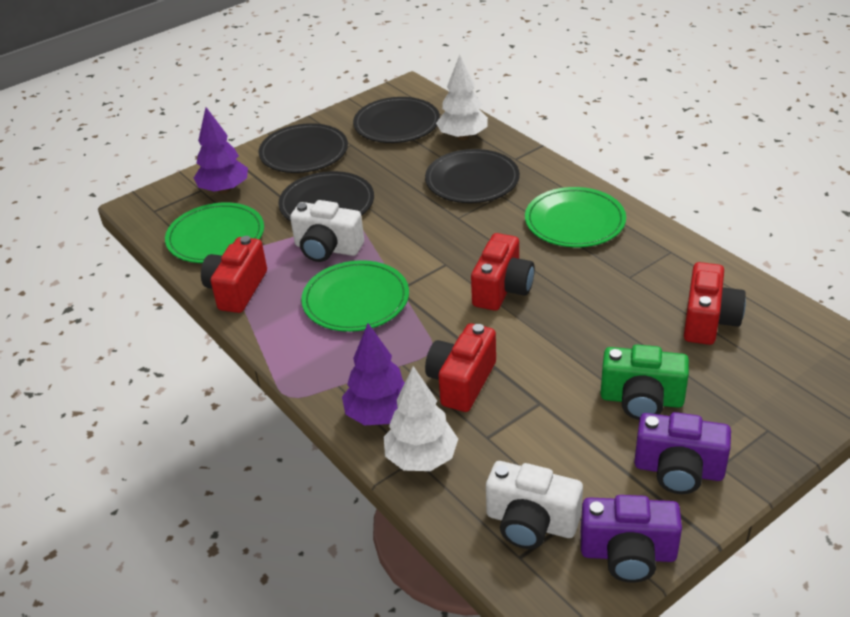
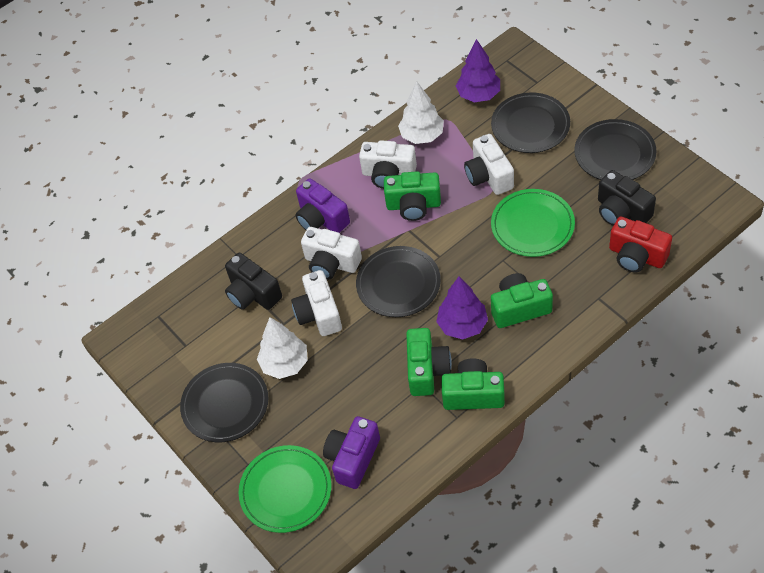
black camera: none = 0 -> [225,253,282,310] [598,170,656,226] = 2
green camera: [600,344,689,420] = 1 -> [384,171,441,221] [406,328,452,396] [441,358,505,410] [491,273,553,328] = 4
green plate: [165,202,264,263] [301,260,409,332] [525,187,626,247] = 3 -> [239,445,332,533] [491,189,575,257] = 2
red camera: [201,236,267,313] [425,323,496,412] [471,233,535,311] [684,262,746,345] = 4 -> [609,216,672,273] = 1
white camera: [290,200,364,262] [486,461,583,549] = 2 -> [291,270,342,336] [301,227,362,280] [359,140,417,189] [464,134,514,195] = 4

